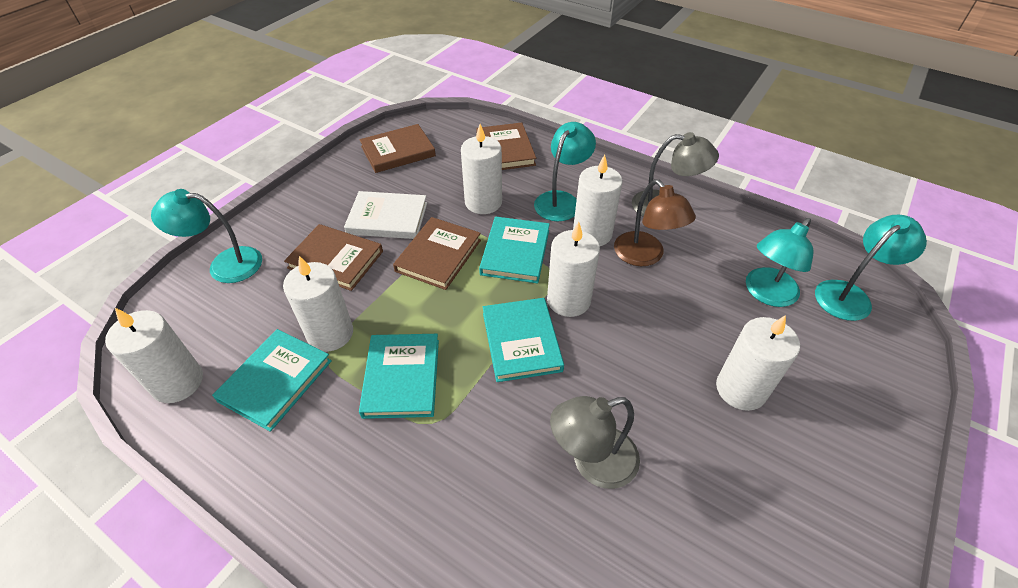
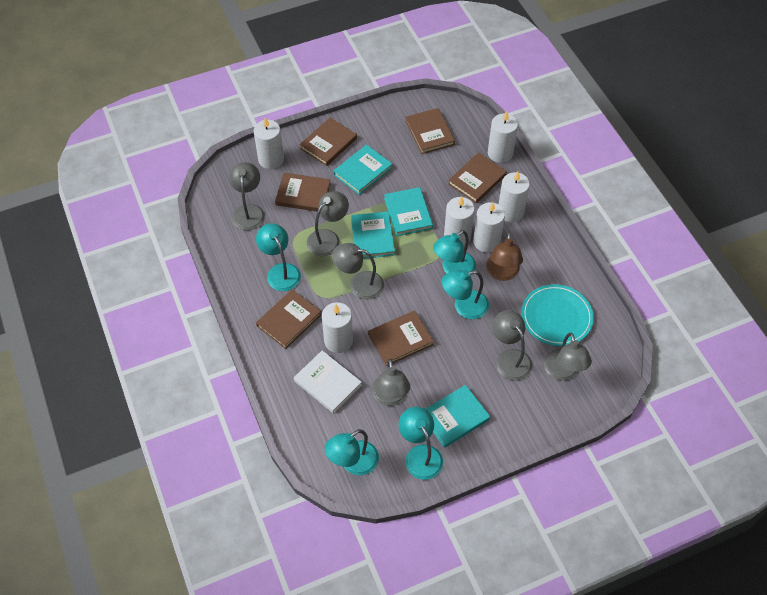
brown book: [284,224,383,291] [360,124,436,173] [393,217,481,290] [476,123,536,170] = 4 -> [256,289,321,349] [275,173,331,212] [299,117,357,166] [368,311,434,366] [405,108,455,154] [448,152,507,203] = 6
grey lamp: [550,396,640,489] [632,132,719,217] = 2 -> [229,162,265,230] [307,191,349,256] [332,243,384,299] [372,358,410,406] [492,310,532,381] [544,333,592,381] = 6
turquoise lamp: [151,189,262,283] [534,122,596,221] [746,218,813,307] [815,214,927,321] = 4 -> [256,223,301,291] [325,429,379,475] [399,407,443,480] [433,230,476,276] [442,270,489,319] = 5
turquoise plate: none = 0 -> [521,284,594,346] = 1

